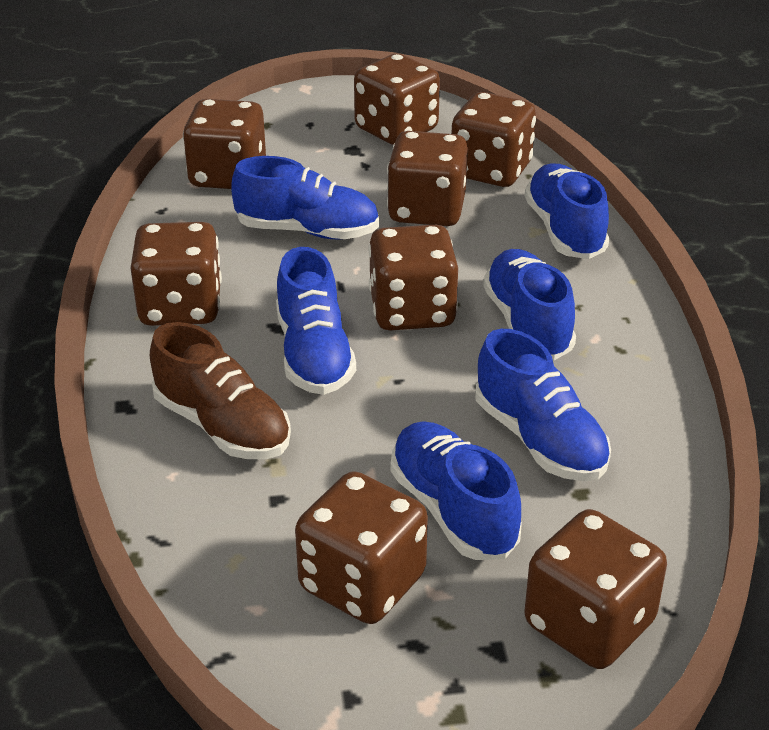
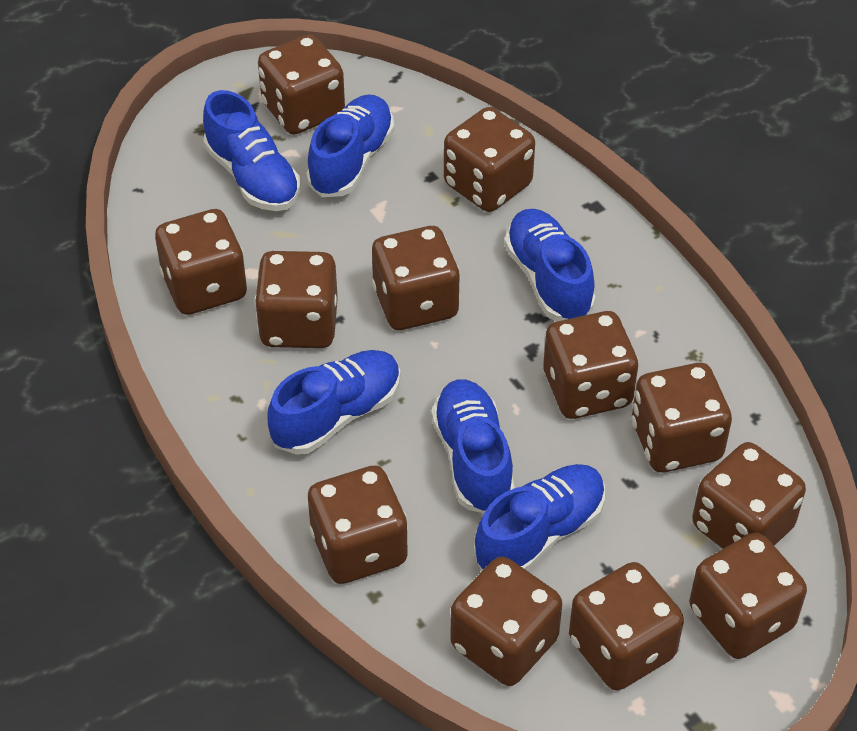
brown dice: [130,222,222,326] [183,99,266,189] [295,471,428,624] [354,54,440,145] [368,225,458,331] [387,131,468,226] [452,92,536,187] [524,509,667,669] = 8 -> [155,209,247,315] [254,251,338,348] [258,35,345,134] [308,466,408,584] [372,226,460,330] [444,107,535,212] [450,557,562,686] [543,311,638,419] [569,562,684,691] [632,363,732,472] [689,532,807,659] [692,442,806,549] = 12
brown shoe: [150,322,291,459] = 1 -> none = 0

